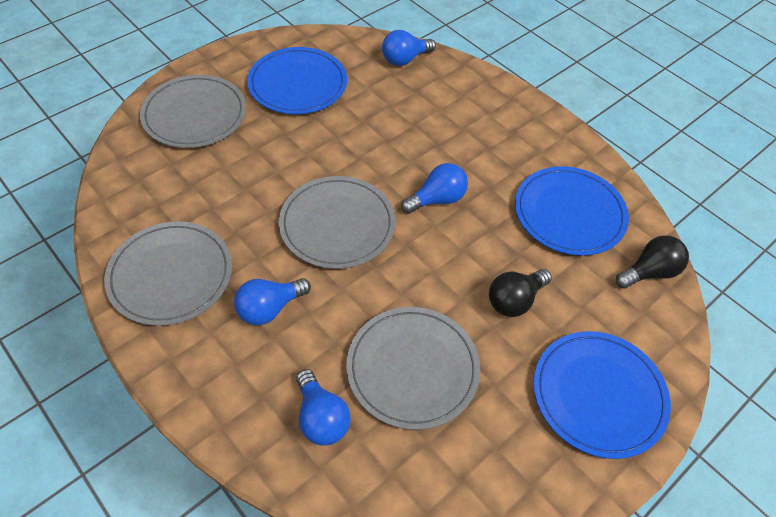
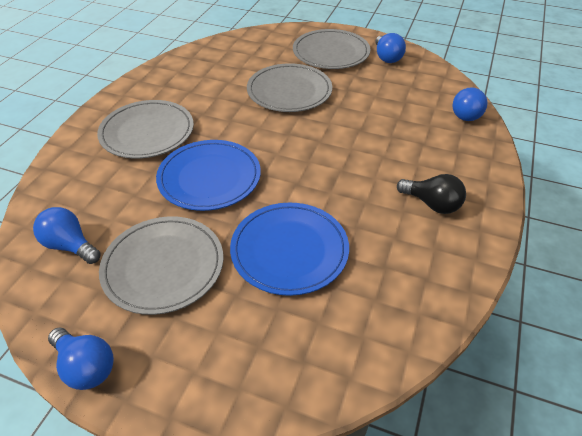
black light bulb: [489,269,552,317] [616,235,689,289] = 2 -> [397,174,466,214] = 1
blue plate: [247,47,347,114] [515,166,629,256] [534,331,671,459] = 3 -> [156,140,261,211] [230,202,349,296] = 2

